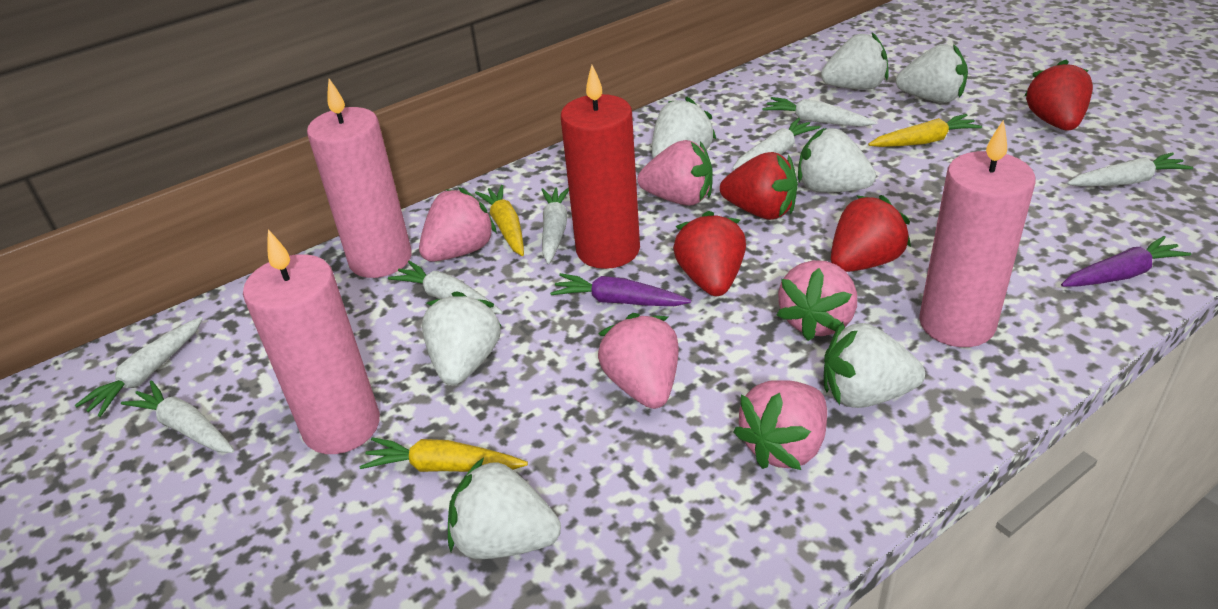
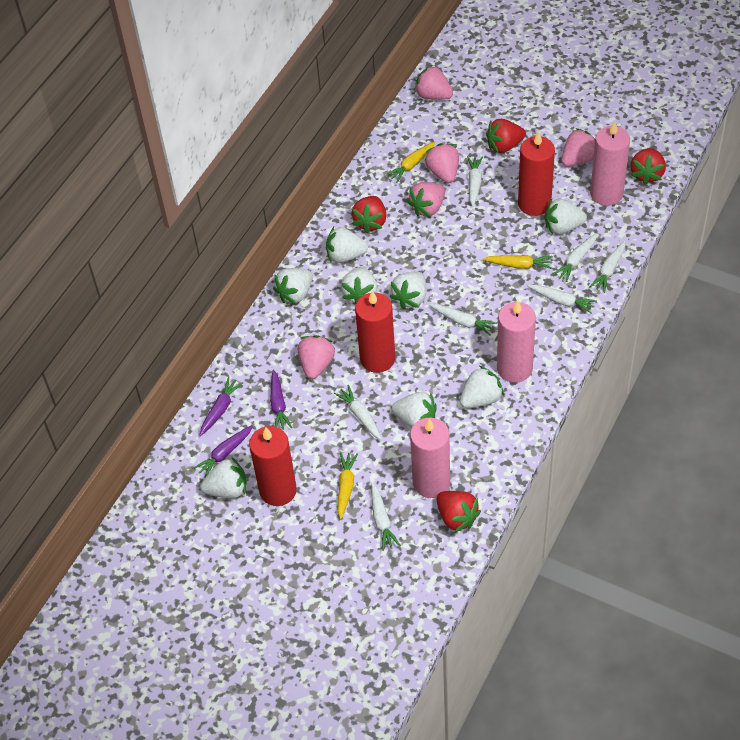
purple carrot: [550,273,691,306] [1061,236,1191,287] = 2 -> [193,425,253,478] [200,377,243,436] [270,370,292,430] = 3
red candle: [561,65,640,269] = 1 -> [249,426,297,506] [355,291,395,373] [518,131,555,216] = 3
white strawberry: [422,291,501,385] [448,457,561,559] [652,97,717,158] [798,128,876,193] [821,33,888,90] [824,322,925,408] [896,44,968,103] = 7 -> [200,457,246,498] [273,268,313,304] [326,227,368,263] [341,267,377,304] [390,272,426,309] [392,392,437,428] [460,366,504,408] [545,199,587,234] = 8

